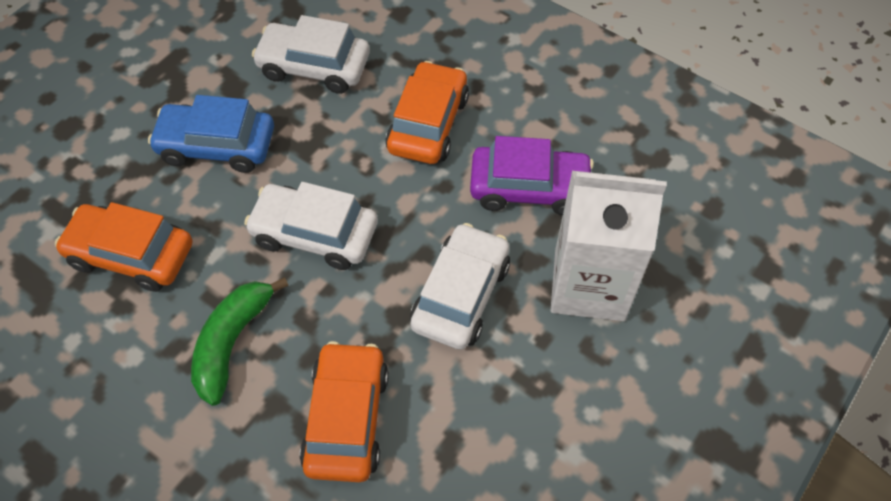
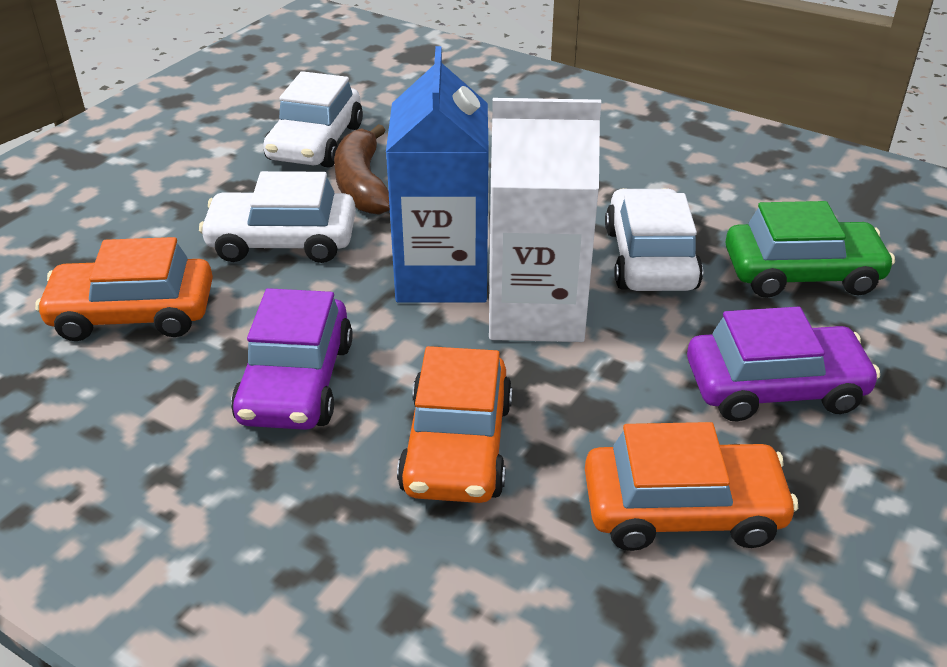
blue car: [148,95,274,173] = 1 -> none = 0
blue carton: none = 0 -> [386,46,489,303] = 1
brown banana: none = 0 -> [334,124,390,215] = 1
green banana: [191,277,289,406] = 1 -> none = 0
green car: none = 0 -> [725,201,895,298] = 1
purple car: [470,136,594,215] = 1 -> [231,288,353,430] [687,307,880,422] = 2

